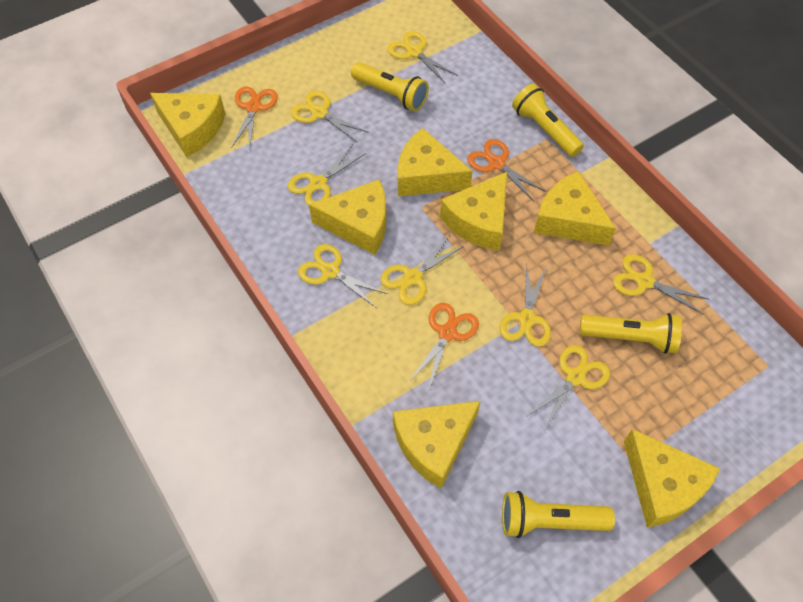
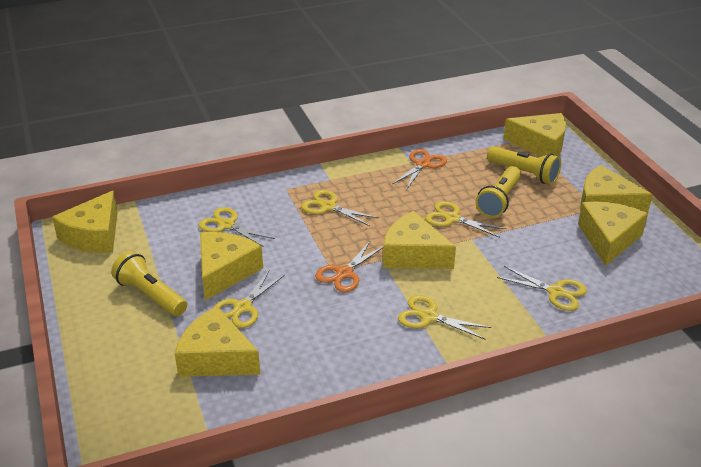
orange scissors: [231,86,278,150] [409,303,479,389] [467,139,547,201] = 3 -> [315,240,383,292] [392,149,447,190] = 2
yellow flashlight: [351,62,429,111] [502,491,615,538] [512,84,584,157] [580,313,682,354] = 4 -> [111,251,187,316] [476,166,521,218] [487,146,561,185] = 3
yellow scissors: [288,145,366,206] [291,91,369,143] [298,244,388,308] [380,235,464,305] [387,31,458,84] [499,266,551,347] [526,345,610,430] [613,254,708,314] = 8 -> [198,207,275,247] [213,269,285,328] [301,190,378,226] [398,295,492,340] [425,201,506,238] [497,266,587,311] = 6

